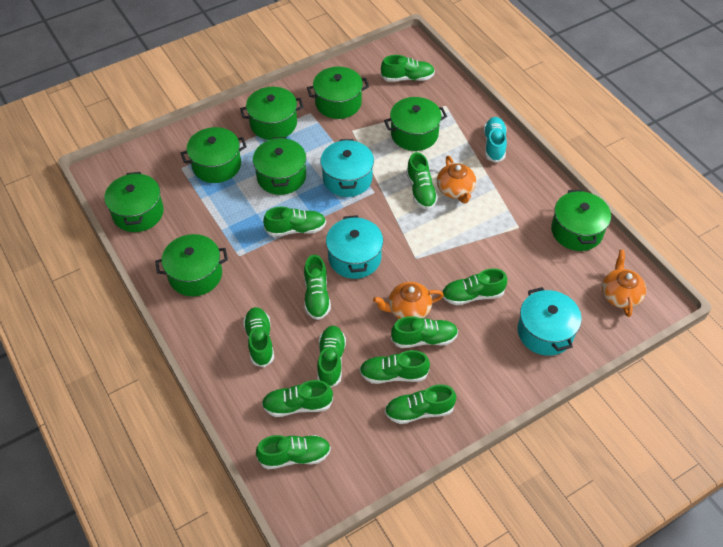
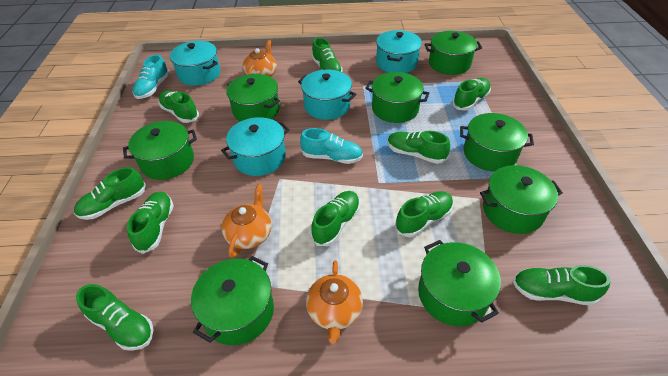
green shoe: [243,307,274,367] [256,435,331,469] [262,380,333,417] [263,207,326,237] [304,255,331,320] [317,326,346,387] [359,350,430,384] [381,55,435,82] [385,384,456,424] [391,316,458,348] [406,152,438,210] [442,268,507,305] = 12 -> [74,167,146,220] [76,284,154,351] [127,192,174,254] [159,91,199,123] [311,191,360,246] [312,38,343,72] [388,131,450,164] [395,191,453,237] [452,78,491,111] [513,265,610,306] = 10
turquoise pot: [320,139,374,197] [326,215,383,279] [517,287,582,356] = 3 -> [170,41,220,86] [221,117,290,176] [298,69,356,120] [376,30,422,73] = 4
turquoise shoe: [484,117,507,163] = 1 -> [133,55,169,99] [300,128,363,164] = 2

